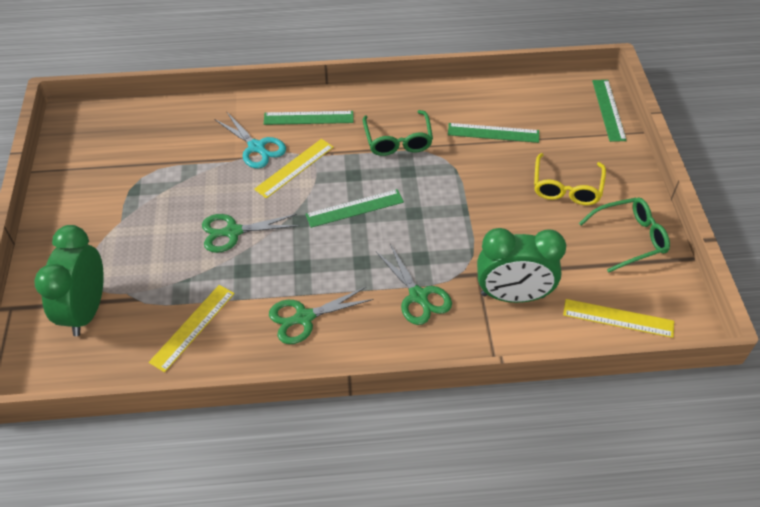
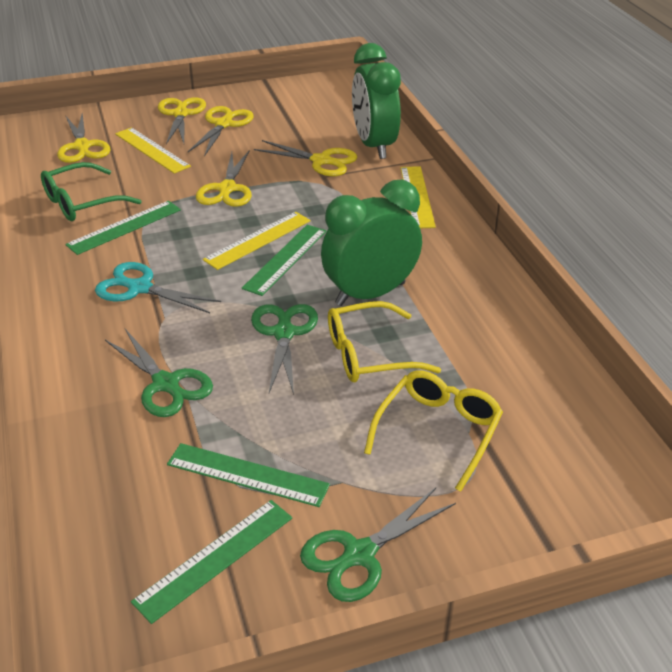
green glasses: [363,110,433,156] [579,198,670,272] = 2 -> [41,162,141,221] = 1
yellow glasses: [534,153,606,205] = 1 -> [328,301,441,382] [364,370,503,492] = 2
yellow scissors: none = 0 -> [57,113,110,163] [158,97,206,144] [188,106,254,156] [196,150,252,207] [254,140,357,176] = 5

